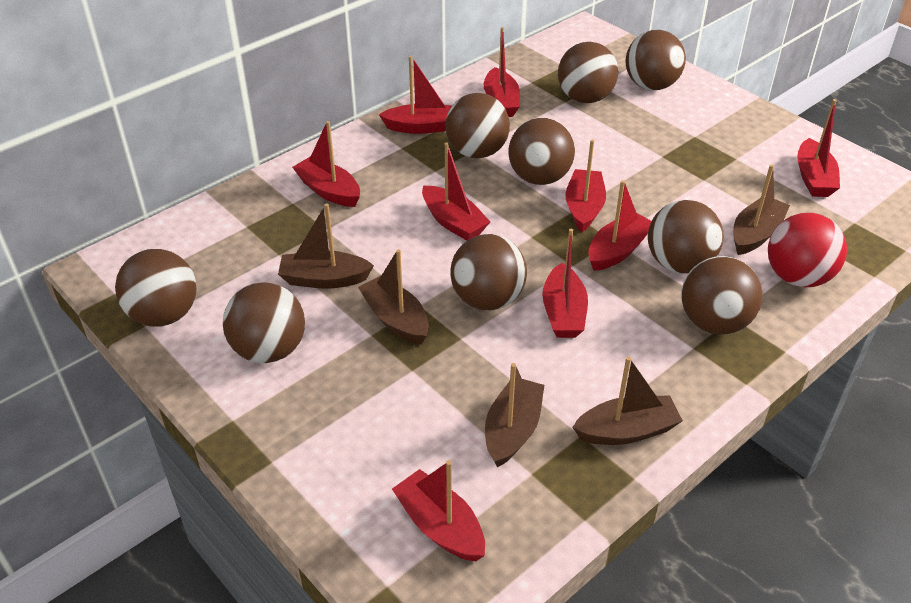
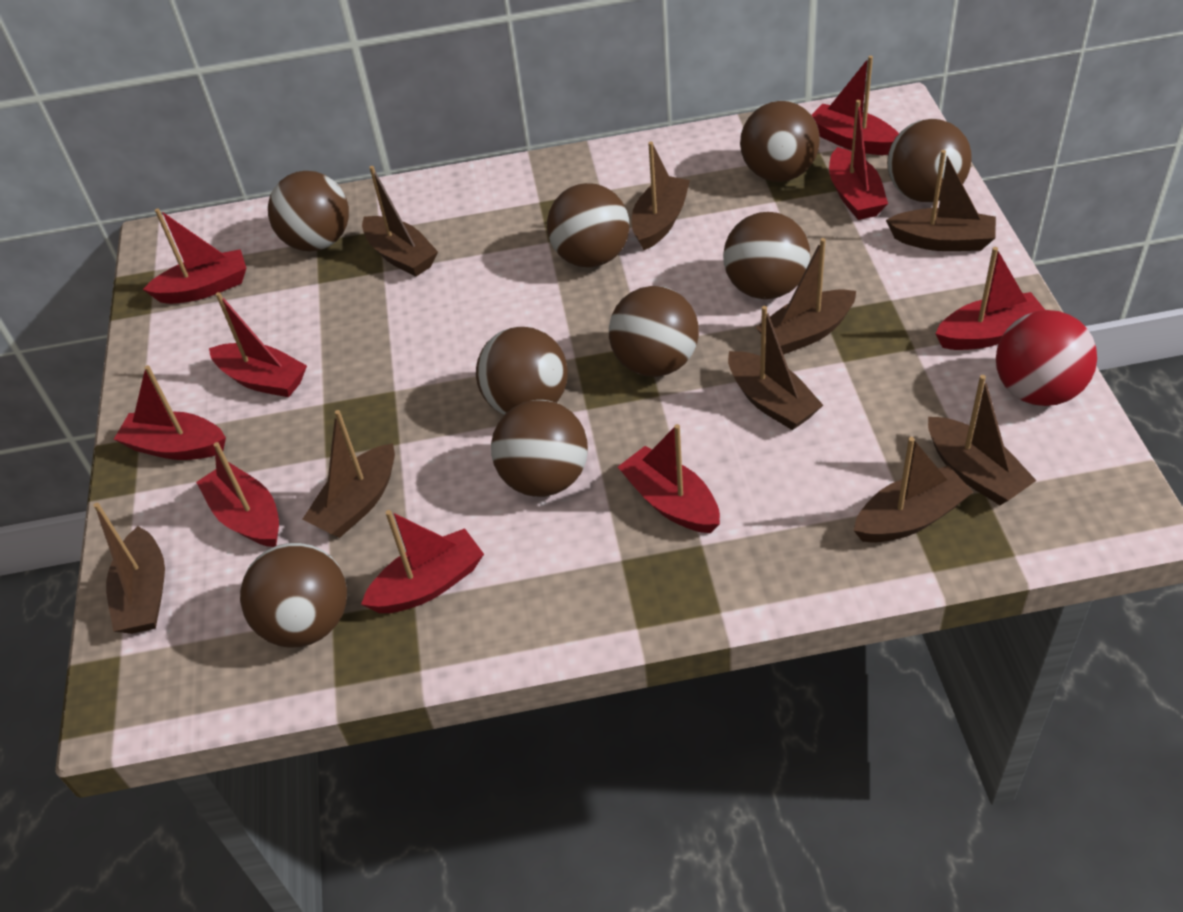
brown boat: [278,203,374,289] [358,249,429,345] [485,363,544,467] [572,357,683,445] [733,164,790,255] = 5 -> [93,503,165,634] [302,410,395,538] [362,166,438,277] [632,141,690,250] [728,306,823,430] [756,238,856,355] [853,437,973,543] [886,150,996,251] [928,375,1037,505] = 9

